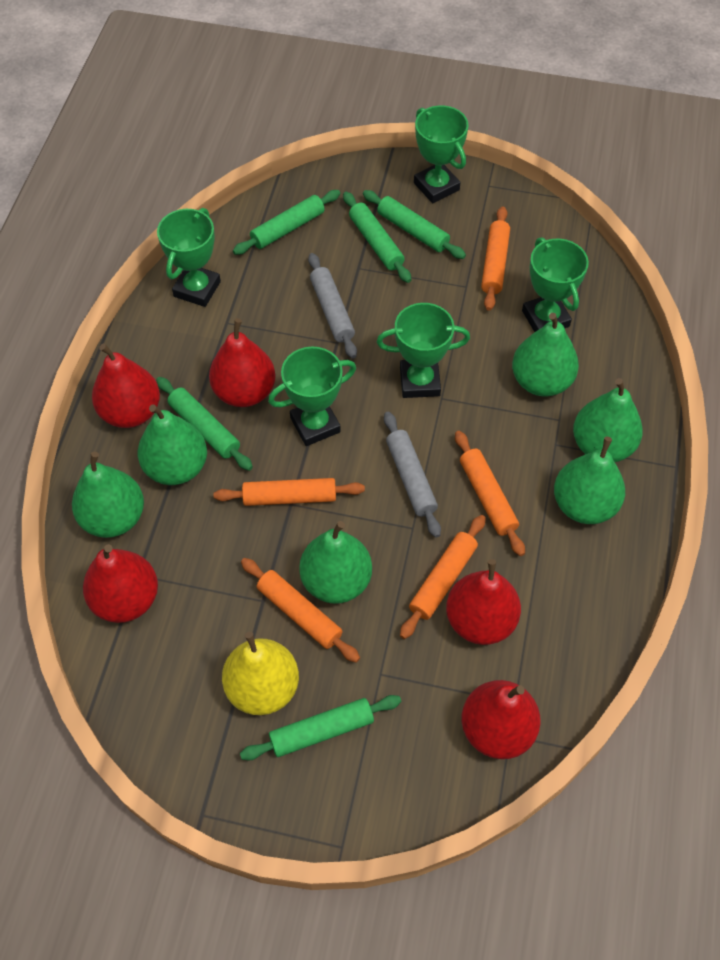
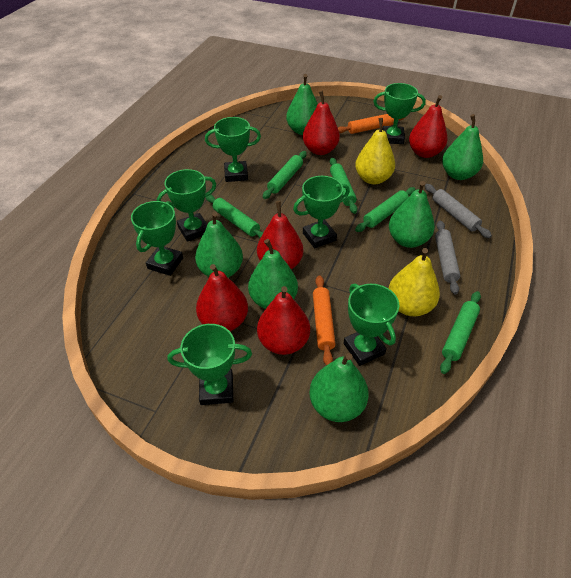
green trophy: [157,208,221,307] [268,347,356,446] [377,303,470,398] [414,105,468,203] [522,237,589,332] = 5 -> [131,201,183,276] [157,169,216,242] [168,324,252,405] [205,117,261,182] [293,176,350,248] [343,284,399,366] [373,83,426,144] = 7
orange rolling pin: [213,478,365,506] [241,558,360,663] [400,515,486,639] [455,431,525,556] [481,206,510,311] = 5 -> [313,275,336,365] [338,114,404,134] = 2
yellow pear: [222,632,299,715] = 1 -> [355,118,395,185] [388,248,440,316] = 2

